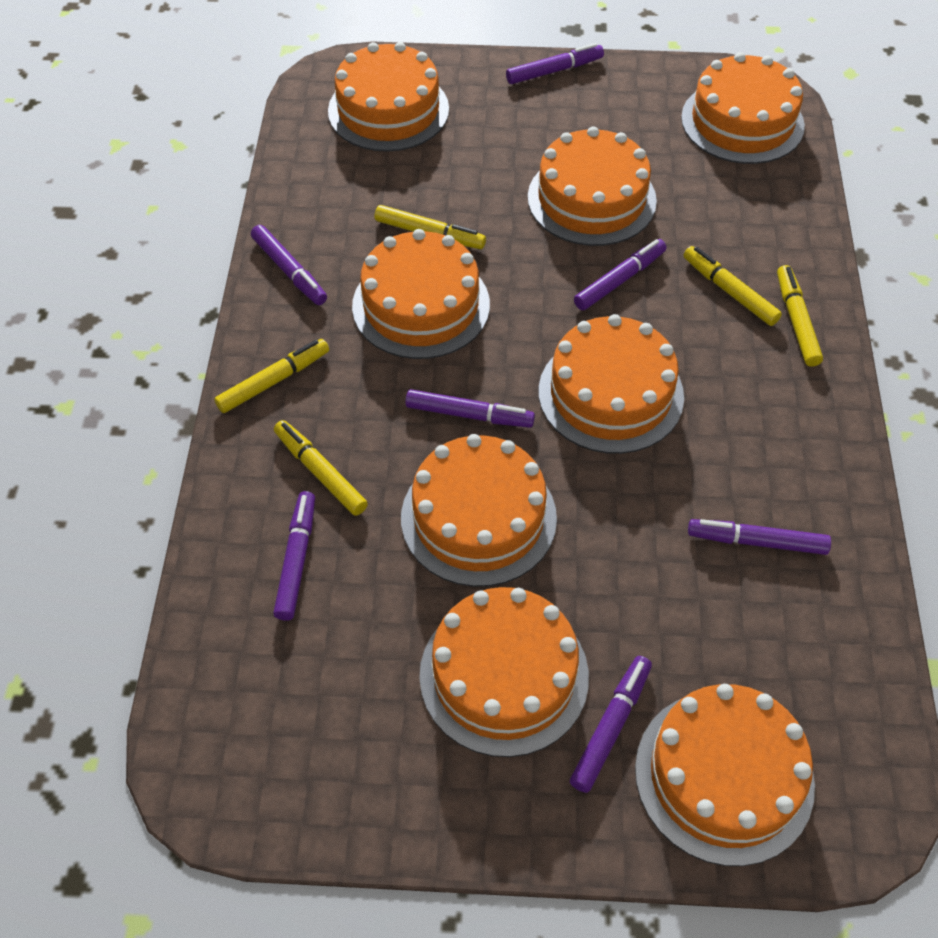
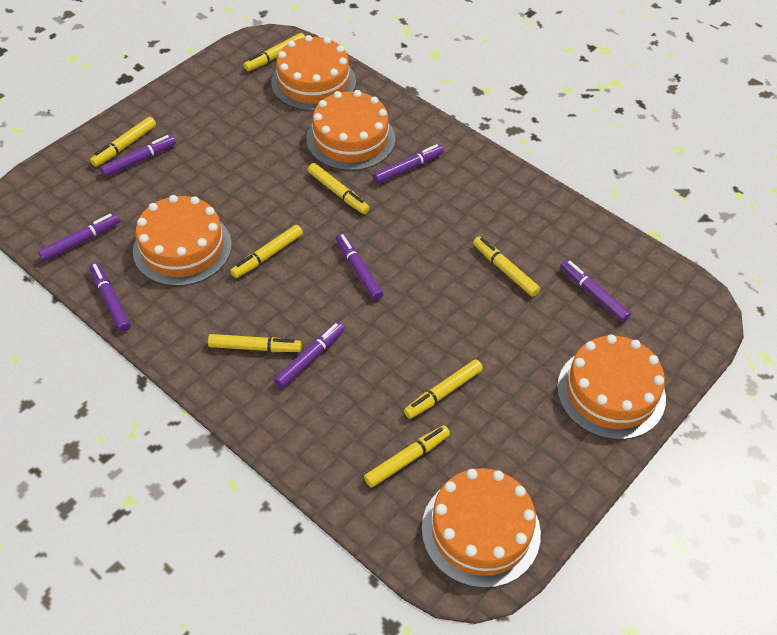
orange cake: [328,42,449,152] [352,229,490,359] [401,434,557,587] [419,587,589,757] [528,126,657,246] [539,314,684,454] [635,684,815,866] [681,52,805,164] = 8 -> [133,195,232,286] [271,35,356,111] [306,90,395,171] [422,468,541,588] [557,334,666,440] = 5
yellow marker: [214,339,329,413] [274,420,368,516] [375,205,486,249] [683,246,782,326] [777,265,823,367] = 5 -> [90,117,156,167] [208,334,302,352] [230,225,303,278] [244,33,305,71] [308,163,370,214] [364,425,450,487] [404,359,483,419] [473,236,540,297] = 8

